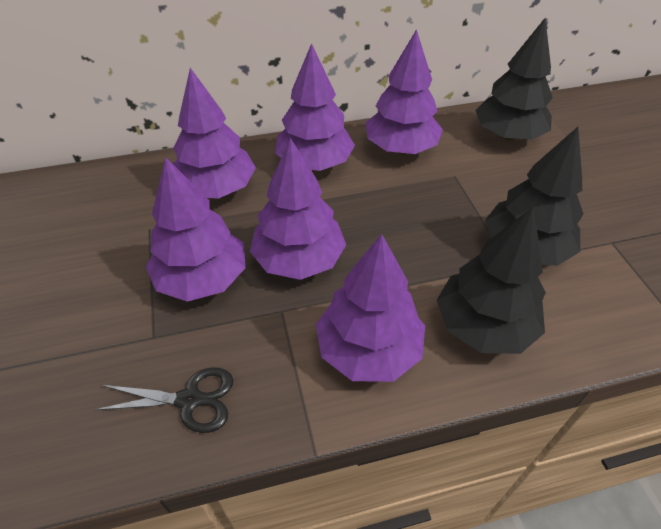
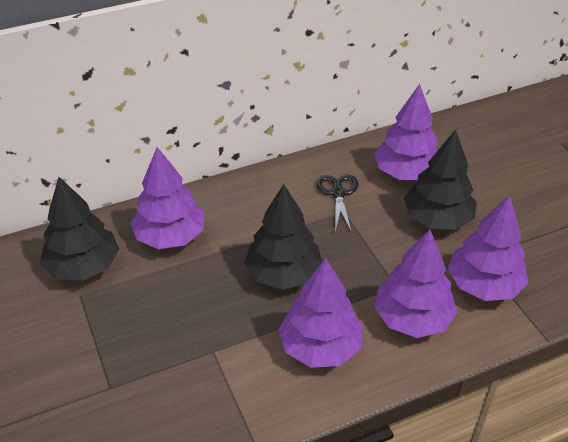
purple tree: [146,157,246,302] [173,68,256,199] [250,138,346,280] [275,43,355,171] [316,234,425,382] [366,29,443,154] = 6 -> [130,147,205,249] [278,258,363,368] [374,84,438,180] [374,229,458,338] [448,195,529,301] = 5

